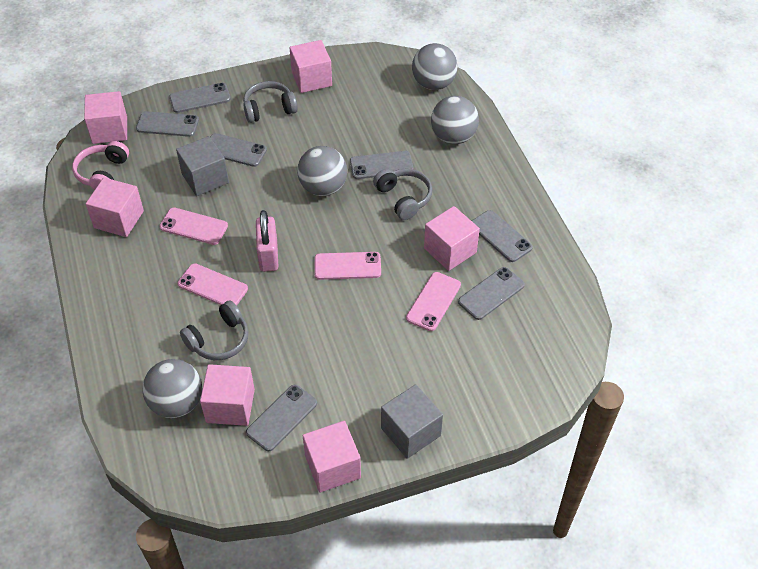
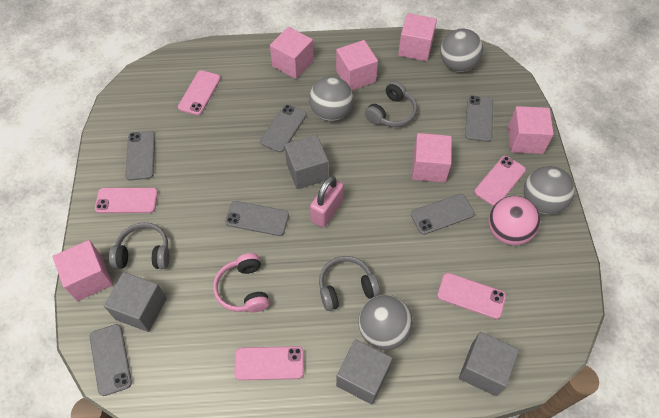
grey cube: [176,136,229,196] [381,384,443,459] = 2 -> [104,272,167,332] [285,135,329,189] [336,339,393,405] [459,332,519,396] = 4
grey phone: [136,111,199,137] [169,83,231,113] [210,133,267,167] [246,385,317,451] [350,151,414,179] [458,267,525,320] [472,210,533,262] = 7 -> [89,324,132,396] [125,131,155,180] [225,201,289,236] [260,104,307,152] [411,194,475,235] [465,95,493,142] = 6
pink ball: none = 0 -> [489,196,540,245] = 1
pink phone: [160,208,228,245] [178,263,248,305] [315,252,381,280] [406,272,461,331] = 4 -> [95,188,158,213] [178,70,221,115] [234,346,304,380] [437,273,506,319] [474,156,526,206] = 5

